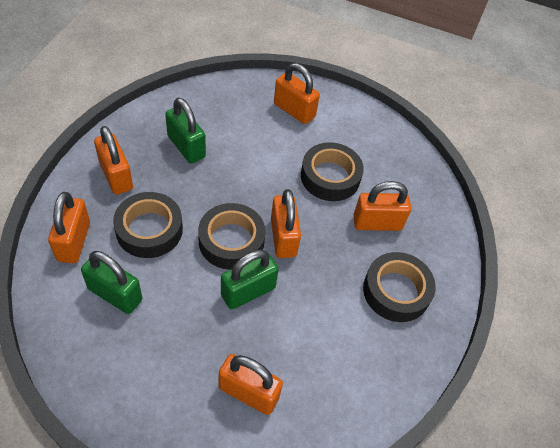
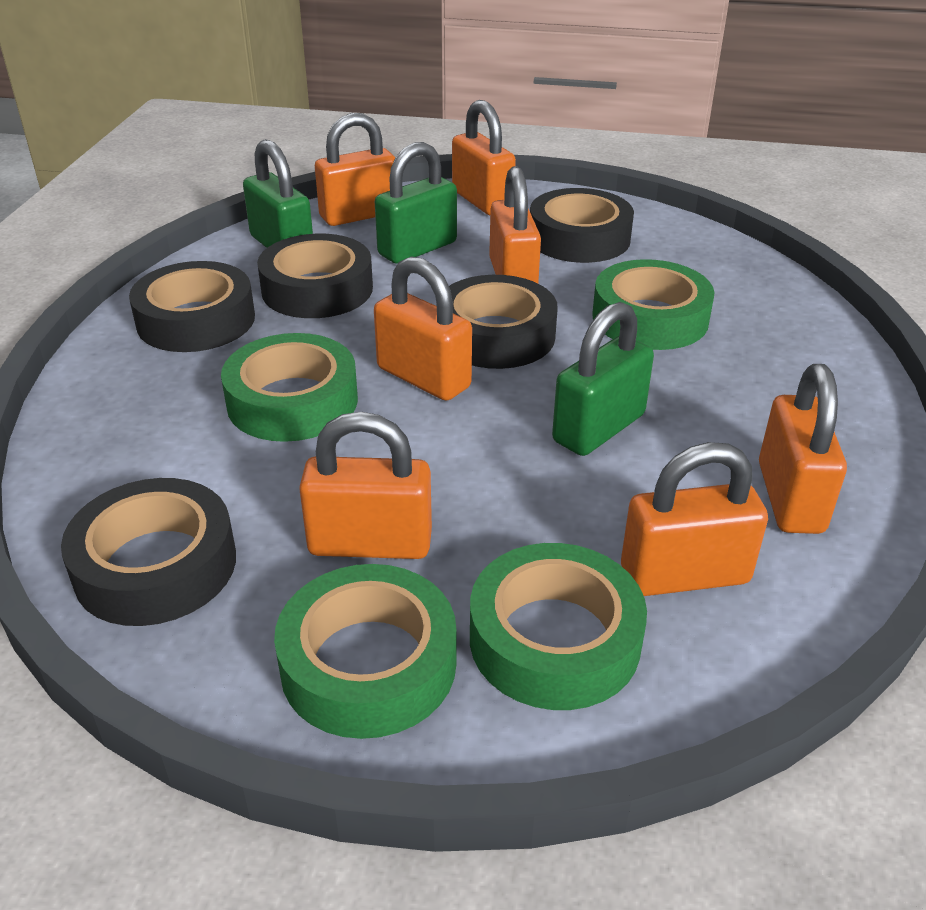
black tape: [113,192,183,258] [198,203,266,270] [301,142,364,201] [363,252,436,322] = 4 -> [61,478,236,626] [129,261,255,352] [257,234,373,318] [436,275,558,369] [530,188,634,263] = 5
green tape: none = 0 -> [221,333,358,442] [274,564,456,739] [470,543,647,710] [592,259,715,350] = 4
orange padlock: [48,192,90,263] [94,126,133,195] [219,354,283,415] [271,189,301,258] [274,63,320,124] [353,181,411,231] = 6 -> [299,412,432,559] [315,113,395,226] [374,256,472,401] [452,100,516,215] [489,166,541,283] [621,442,768,596] [759,364,847,534] = 7

